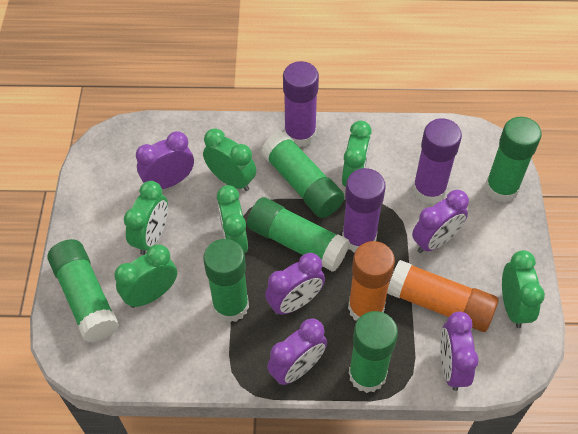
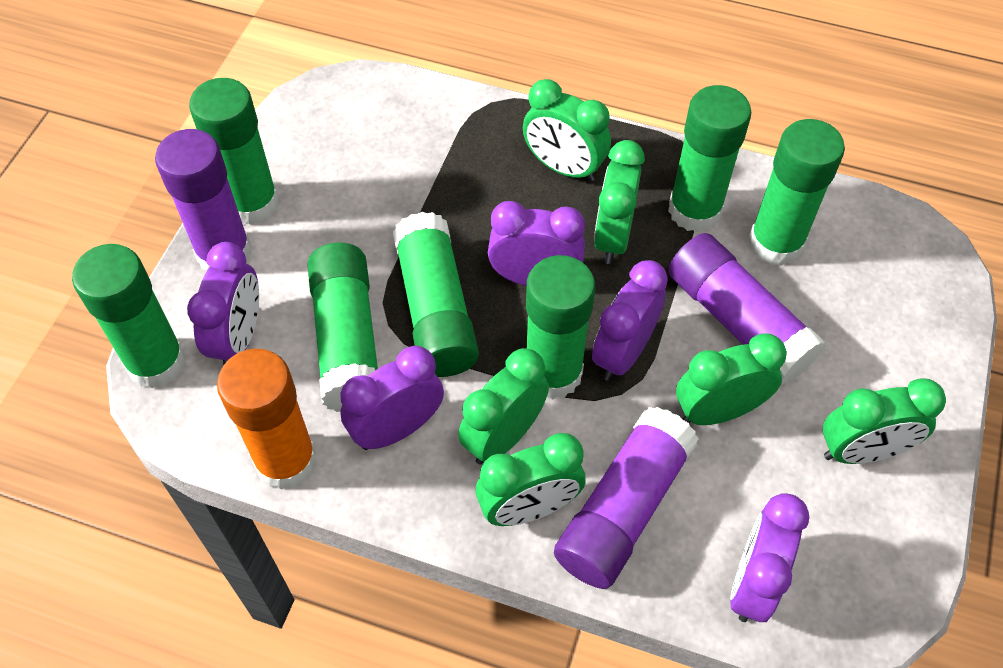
green glue stick: [48,239,119,343] [203,239,249,322] [247,197,350,272] [261,131,345,218] [349,311,398,393] [485,117,542,202] = 6 -> [72,244,186,388] [189,78,279,225] [307,243,378,412] [393,212,479,377] [526,255,595,399] [668,85,751,232] [749,119,845,266] = 7
orange glue stick: [348,241,395,321] [387,260,499,332] = 2 -> [217,349,317,490] = 1

